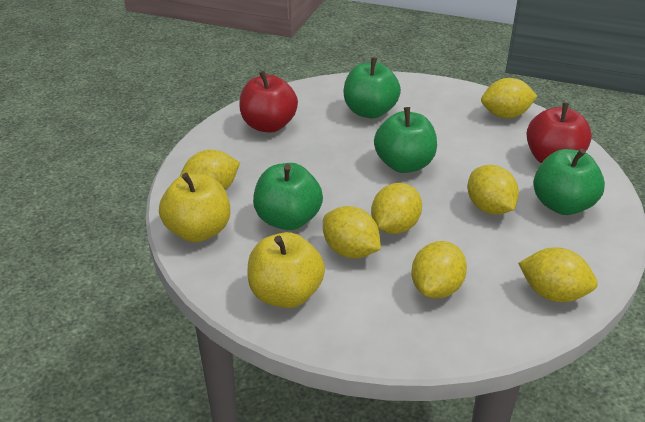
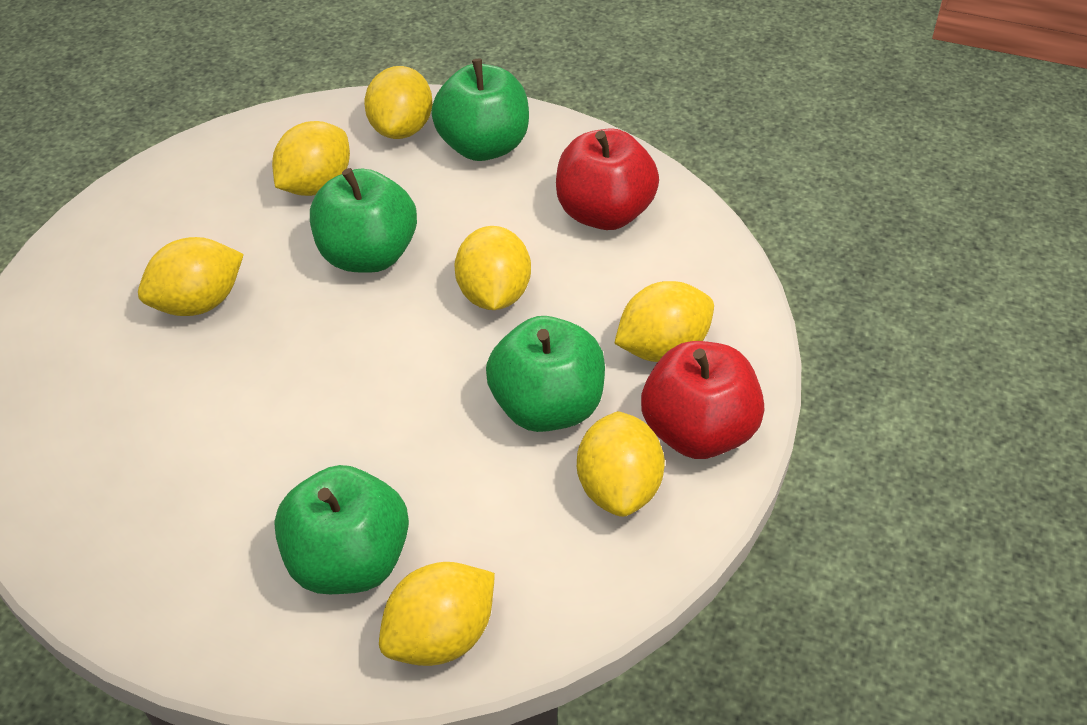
yellow apple: [159,173,230,242] [247,232,325,308] = 2 -> none = 0

